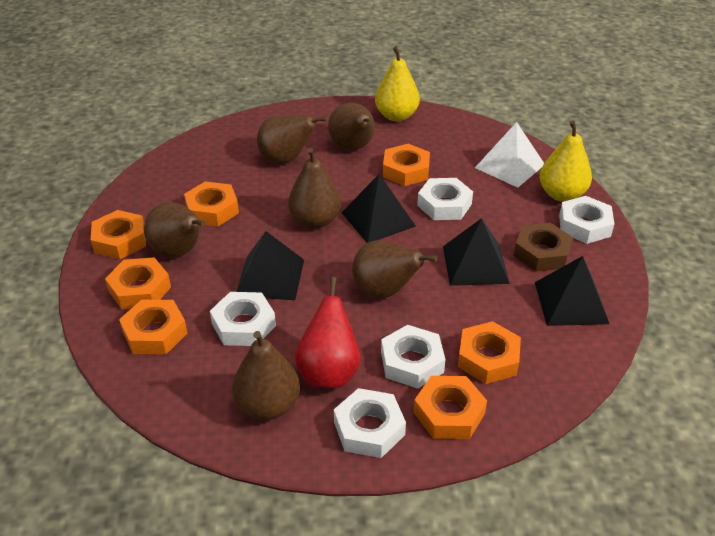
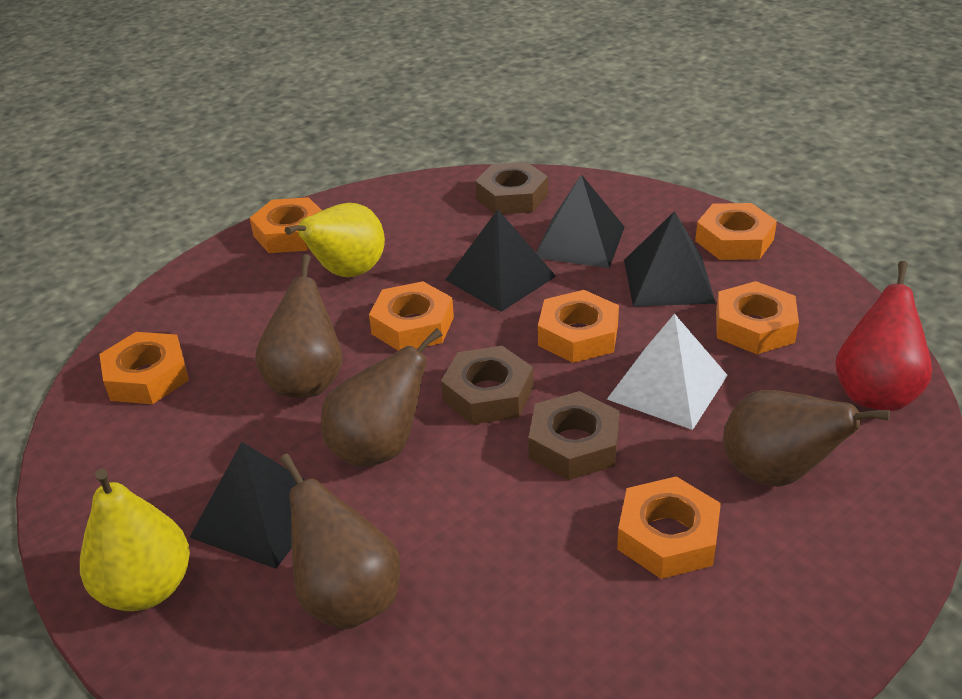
brown nut: [514,223,573,271] = 1 -> [441,346,533,425] [475,162,548,214] [528,391,620,480] = 3
brown pear: [144,202,206,258] [232,331,300,420] [257,115,327,163] [288,148,341,229] [328,103,375,150] [352,240,438,298] = 6 -> [255,254,343,398] [279,454,400,630] [321,328,442,467] [723,390,890,487] = 4
white nut: [210,292,276,346] [334,388,406,458] [381,325,446,389] [417,178,473,220] [559,196,615,244] = 5 -> none = 0

